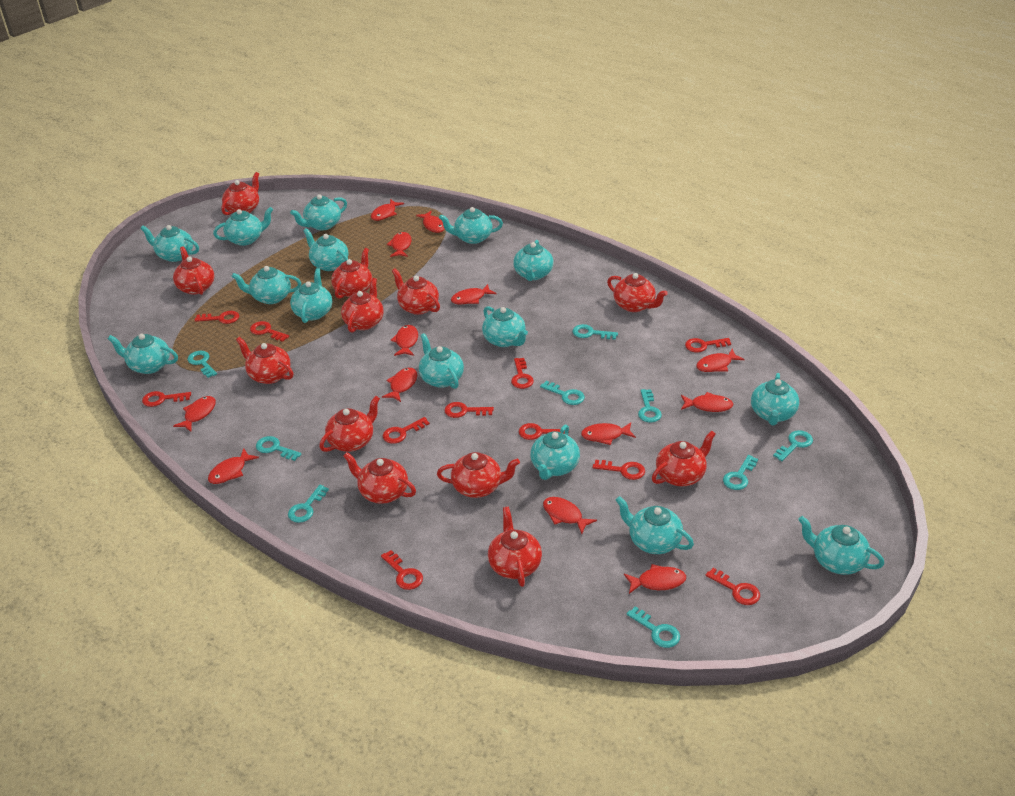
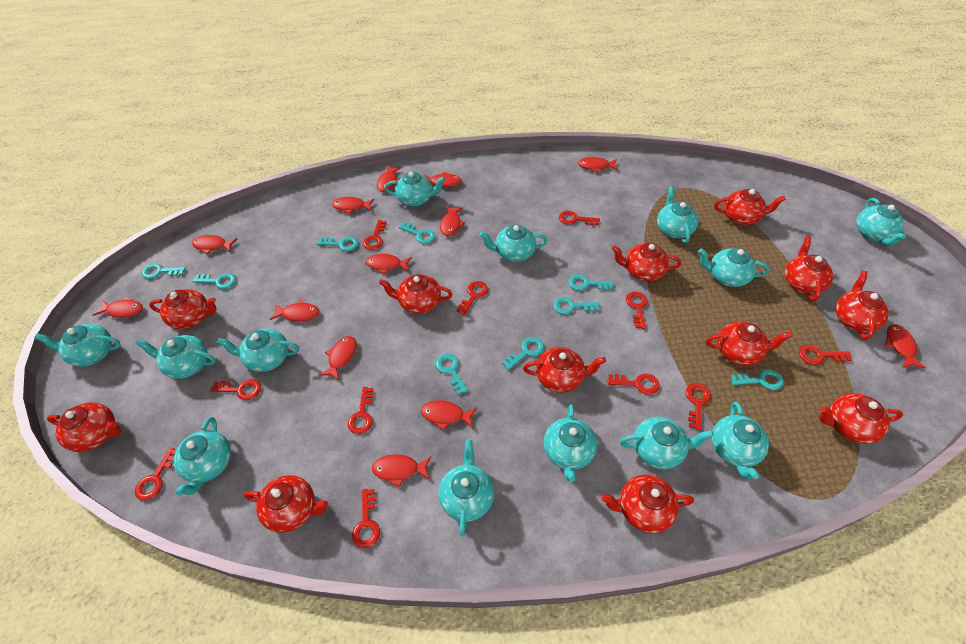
turquoise teapot: [108,334,178,374] [140,225,199,262] [213,207,273,246] [231,266,301,304] [290,194,347,230] [290,268,332,323] [303,228,348,271] [419,333,464,389] [439,207,503,244] [482,306,528,347] [513,240,554,281] [530,425,580,480] [616,496,694,554] [751,373,799,426] [798,516,884,575] = 15 -> [34,324,121,367] [136,335,216,379] [174,417,231,496] [217,328,299,372] [385,172,445,207] [439,439,494,536] [480,225,547,262] [544,404,597,482] [620,417,714,469] [657,186,699,243] [698,248,769,287] [712,401,769,479] [856,198,906,246] = 13

